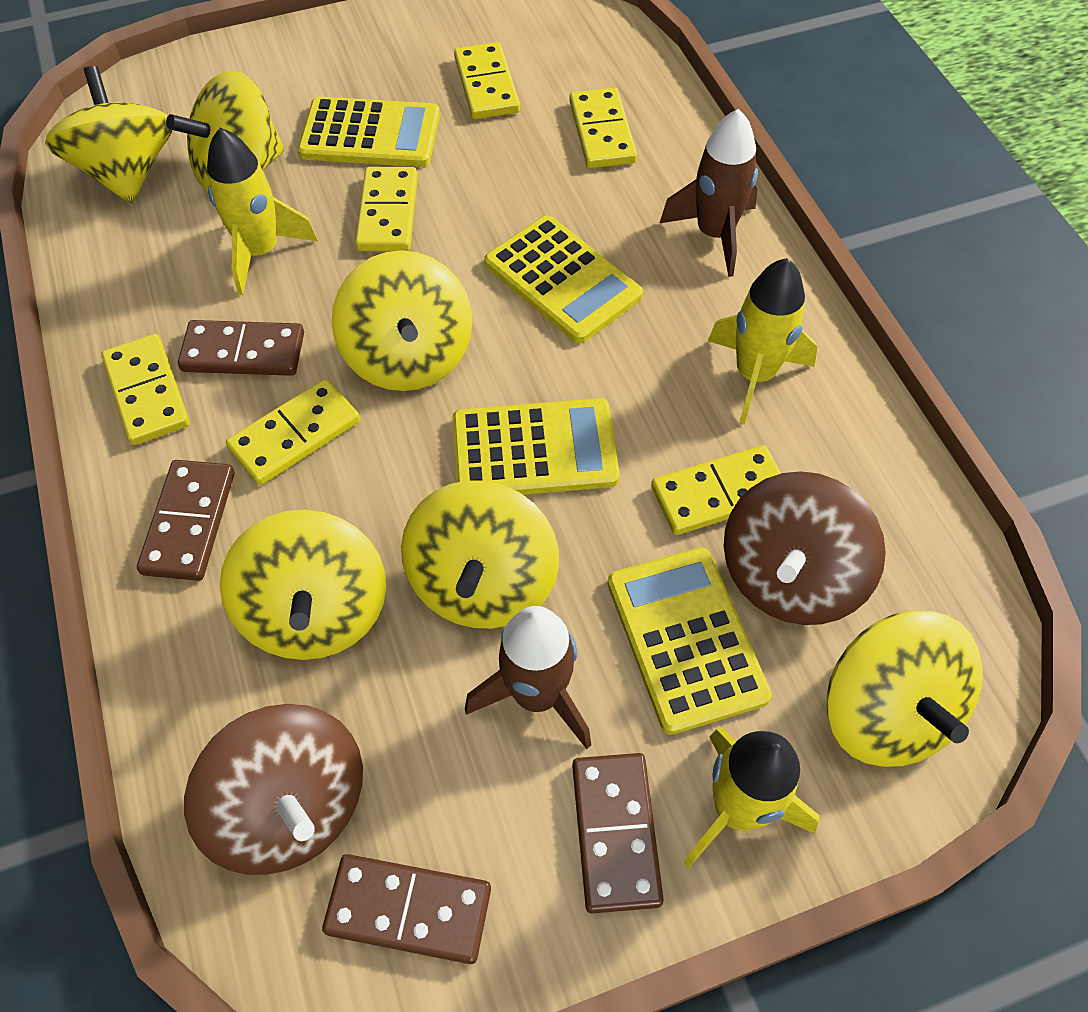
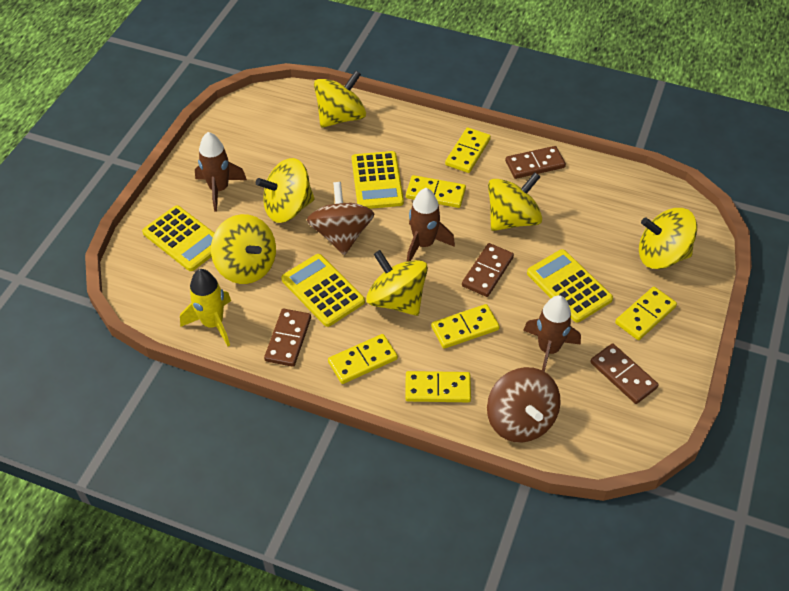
brown rocket: [465,606,591,749] [660,109,758,277] = 2 -> [195,132,247,212] [407,188,455,261] [523,295,581,372] = 3
yellow rocket: [207,128,318,295] [684,728,820,868] [708,258,817,425] = 3 -> [180,269,231,346] = 1

